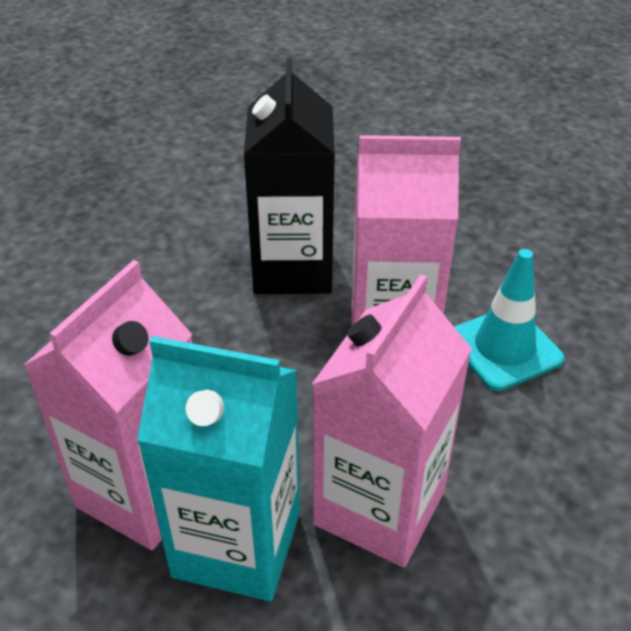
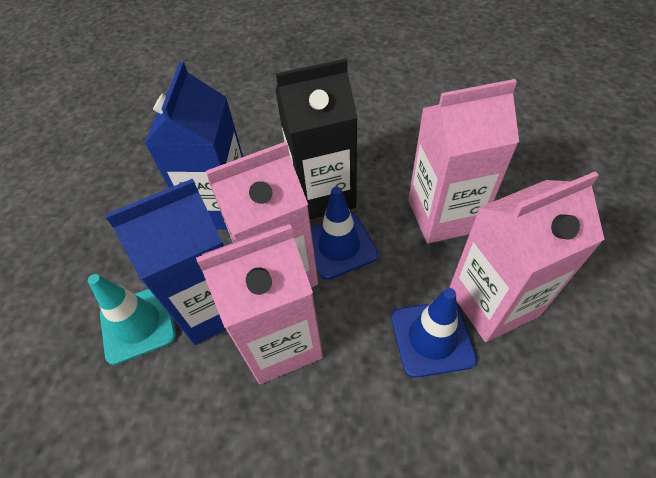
blue carton: none = 0 -> [105,179,226,345] [145,62,243,230] = 2
blue traffic cone: none = 0 -> [311,187,378,280] [391,288,477,378] = 2
pink carton: [24,260,192,550] [312,274,472,567] [351,135,461,326] = 3 -> [196,224,323,384] [206,142,318,288] [408,79,519,243] [449,172,605,342] = 4
turquoise carton: [137,336,300,601] = 1 -> none = 0

